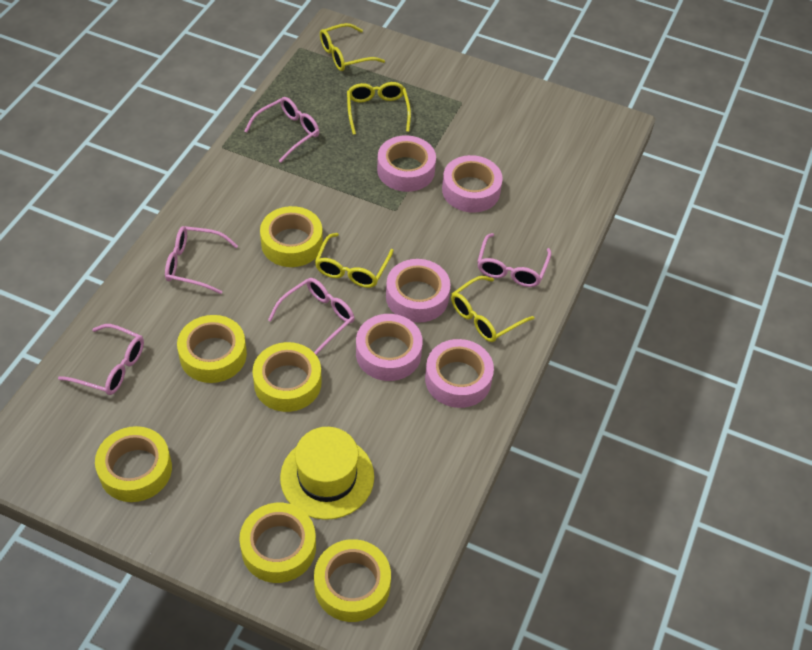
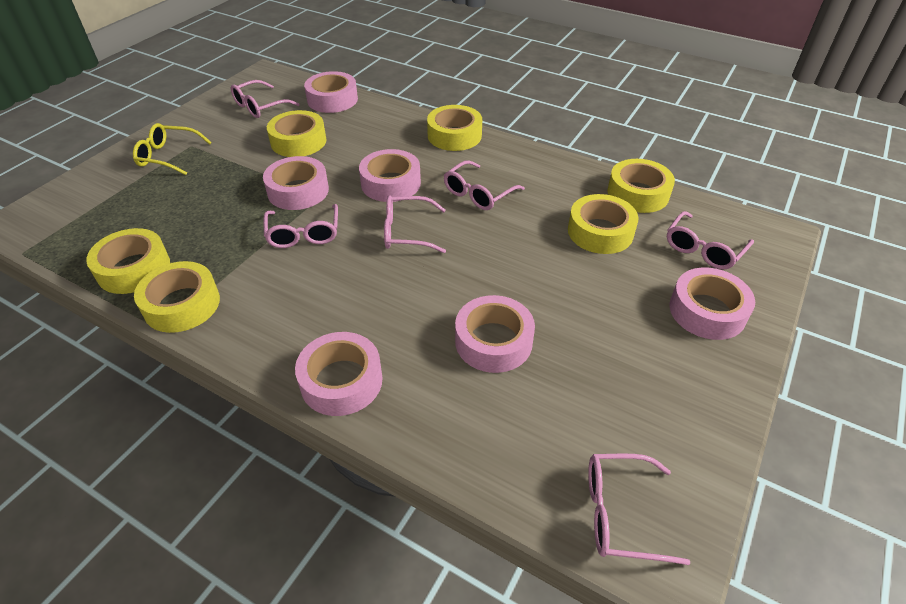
pink glasses: [58,324,144,395] [165,226,238,294] [244,97,319,163] [268,278,355,355] [477,233,552,287] = 5 -> [231,80,299,118] [264,204,338,248] [384,195,446,253] [444,160,525,210] [588,454,690,565] [667,211,754,269] = 6
pink tape: [356,314,423,381] [377,135,436,192] [386,259,450,323] [425,339,494,408] [442,155,503,213] = 5 -> [263,156,329,210] [295,332,383,416] [304,71,358,113] [359,149,421,202] [455,295,535,373] [669,268,755,340] = 6
yellow glasses: [315,233,394,288] [320,23,385,71] [347,82,411,135] [451,276,534,342] = 4 -> [133,123,212,175] = 1
yellow hat: [280,427,374,520] = 1 -> none = 0

